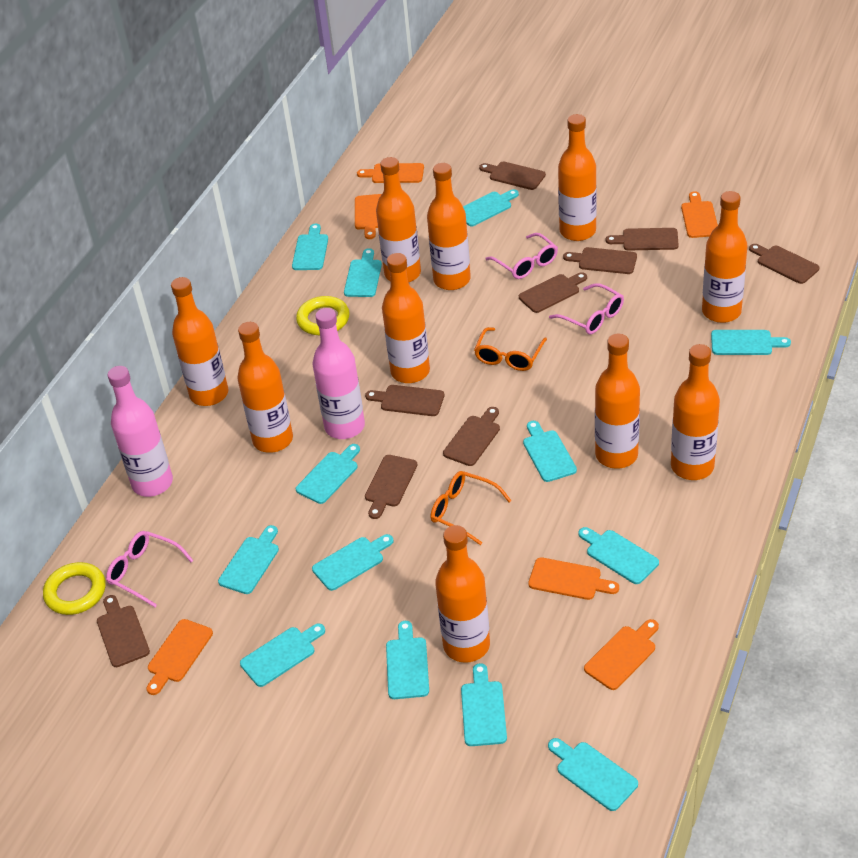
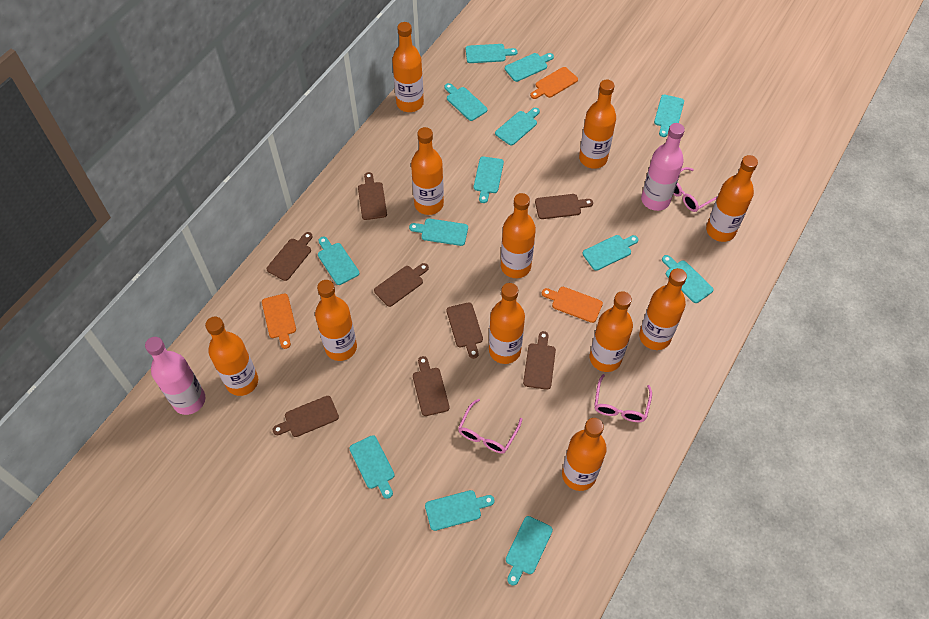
brown cutting board: [97,595,150,667] [365,385,444,416] [365,455,417,519] [443,407,500,466] [479,162,546,190] [519,272,587,313] [563,247,637,274] [606,228,679,251] [749,244,819,284] = 9 -> [267,232,313,281] [273,396,339,437] [358,172,387,220] [374,263,429,307] [413,356,450,416] [447,302,483,359] [523,331,556,390] [535,194,593,219] = 8
orange bottle: [171,277,228,406] [237,322,293,453] [376,157,421,282] [382,253,430,383] [427,163,471,290] [435,525,490,663] [558,114,597,241] [595,334,640,469] [671,344,720,480] [702,191,748,323] = 10 -> [205,317,258,396] [315,280,357,361] [392,22,424,112] [411,127,444,215] [489,283,525,364] [501,193,536,278] [562,418,607,491] [579,80,616,169] [590,291,633,372] [639,268,687,350] [706,155,758,242] = 11
orange cutting board: [146,619,213,695] [355,194,381,239] [357,163,424,183] [528,557,619,600] [584,619,659,690] [681,191,718,238] = 6 -> [262,293,296,349] [530,67,578,99] [542,287,603,323] = 3
orange glasses: [430,471,512,545] [474,327,547,371] = 2 -> none = 0
yellow ring: [43,562,106,615] [296,296,350,335] = 2 -> none = 0

